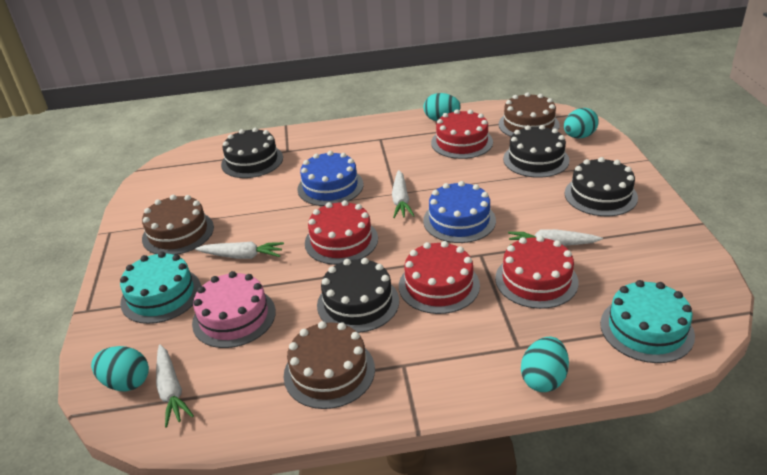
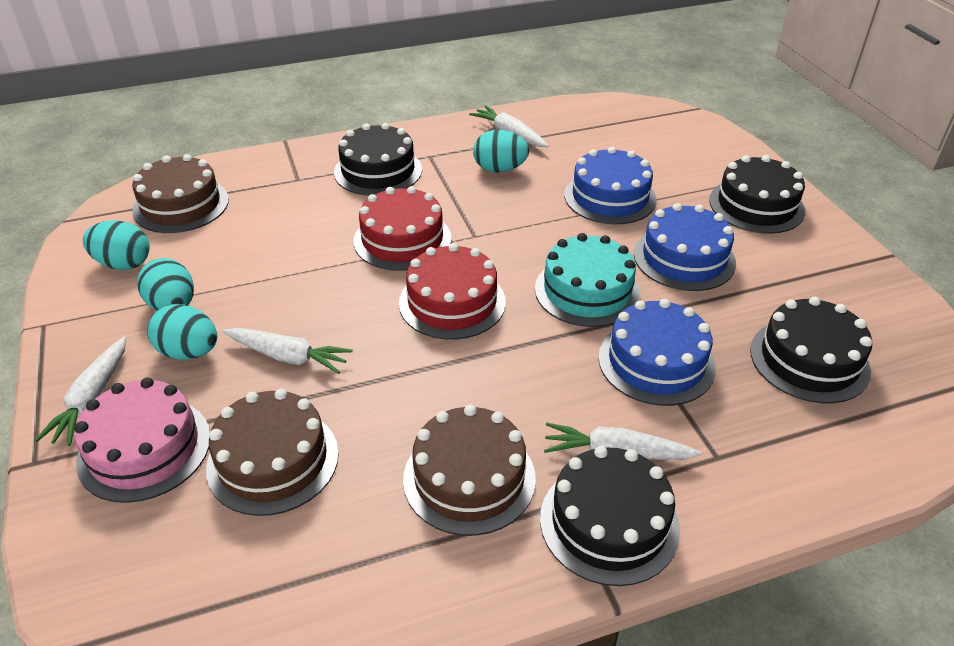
blue cake: [297,151,364,206] [423,181,496,243] = 2 -> [564,147,657,225] [598,299,716,406] [634,203,736,291] = 3
red cake: [305,200,378,265] [399,241,480,314] [431,109,493,159] [495,235,579,309] = 4 -> [353,186,452,271] [399,243,506,340] = 2
turquoise cake: [120,252,201,324] [600,280,695,363] = 2 -> [535,233,641,327] = 1

